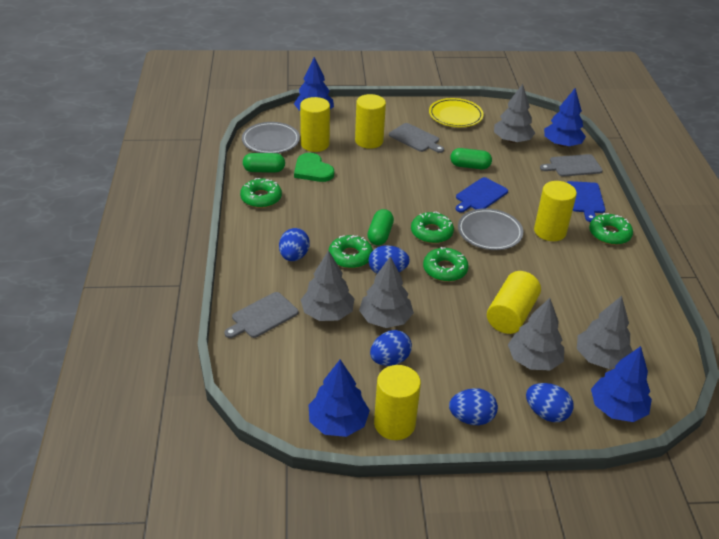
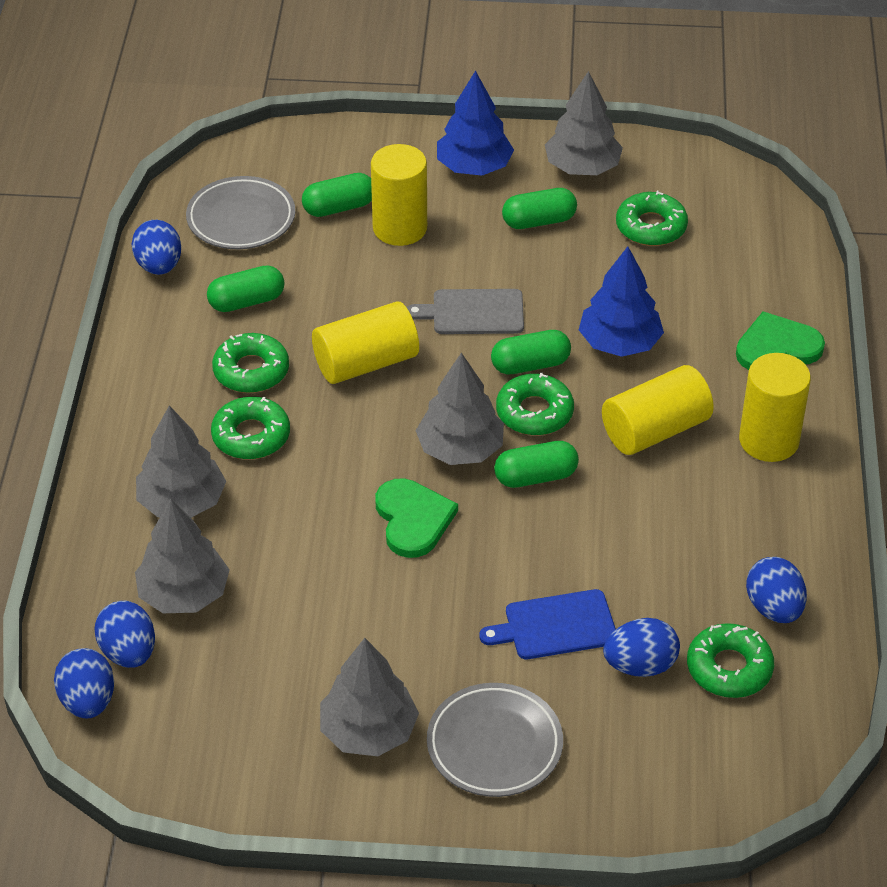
blue cutting board: [455,177,508,213] [567,181,605,222] = 2 -> [480,589,616,659] = 1
blue tree: [294,57,334,111] [309,360,370,437] [544,88,586,147] [591,346,652,422] = 4 -> [437,70,514,176] [579,246,664,357] = 2
green capsule: [243,153,285,173] [367,209,394,245] [450,148,492,169] = 3 -> [207,265,285,312] [302,173,372,217] [491,330,571,374] [494,441,579,488] [502,188,577,229] = 5
green heart: [294,153,334,182] = 1 -> [375,478,458,558] [736,311,825,370] = 2
grey cutting board: [224,292,298,338] [389,123,444,153] [540,154,603,177] = 3 -> [406,289,524,334] = 1
yellow cylinder: [300,97,330,152] [355,94,386,149] [374,365,421,440] [487,271,541,334] [534,181,577,241] = 5 -> [312,301,419,384] [371,144,427,246] [602,365,714,455] [739,353,811,462] = 4
yellow plate: [429,98,484,127] = 1 -> none = 0

